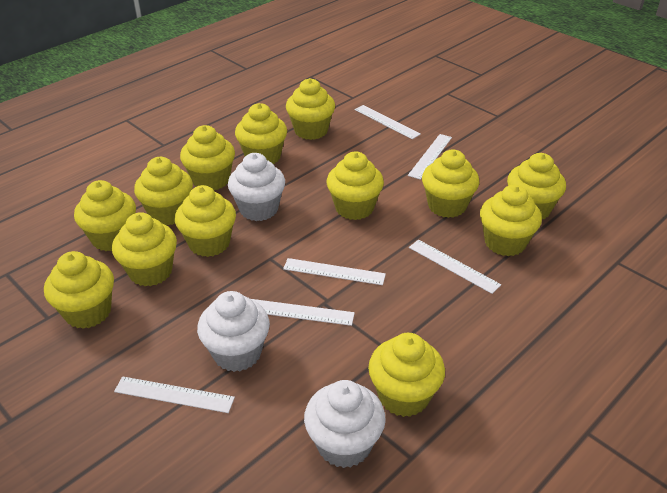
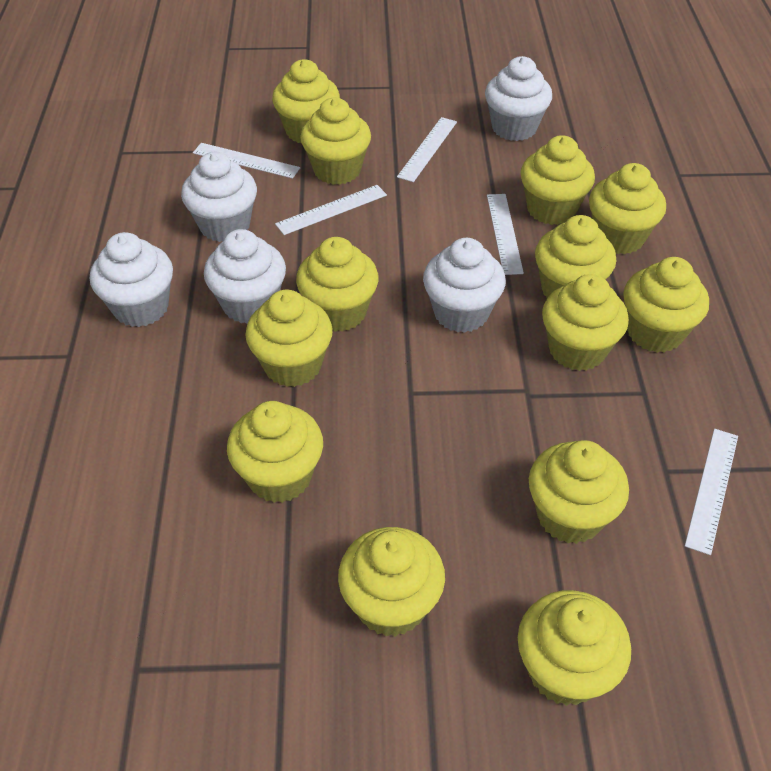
white cupcake: [197,291,270,372] [228,153,285,221] [304,380,386,468] = 3 -> [90,232,173,327] [181,152,257,242] [204,229,286,323] [423,238,506,333] [485,56,552,141] = 5
white ruler: [114,376,235,413] [251,299,355,326] [283,258,386,285] [354,105,421,139] [408,134,452,180] [409,240,501,294] = 6 -> [193,143,300,179] [275,185,387,235] [397,117,457,182] [487,194,524,275] [685,429,738,555] = 5

